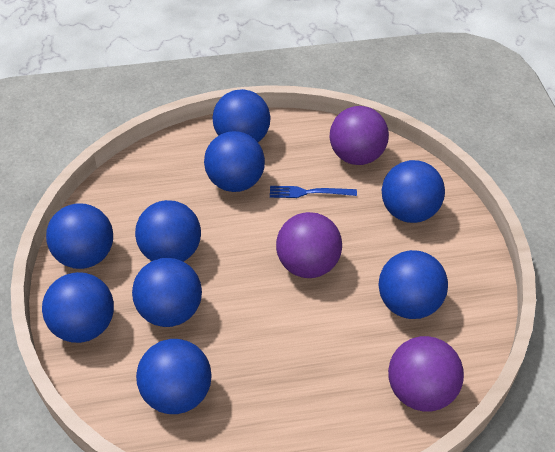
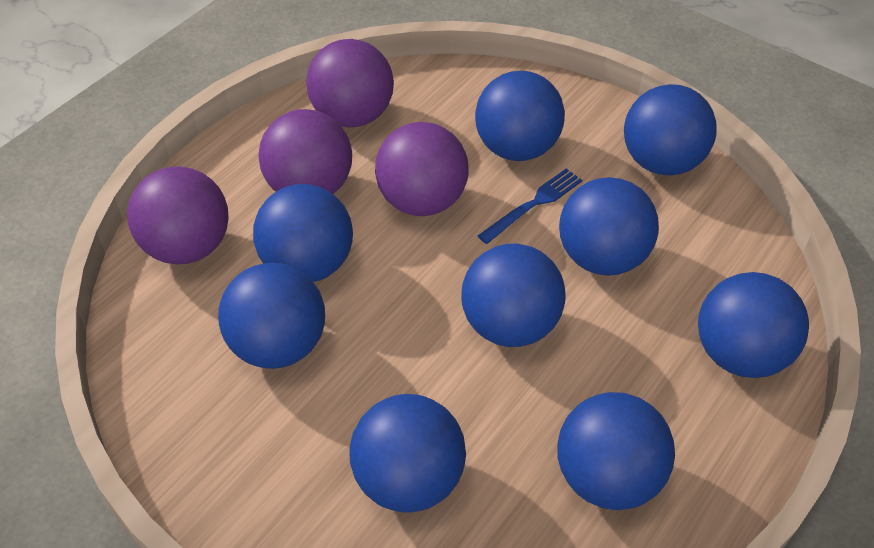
purple ball: [276,212,342,278] [330,106,389,165] [388,336,464,412] = 3 -> [127,166,229,265] [258,109,352,194] [306,39,394,127] [375,122,469,216] = 4

